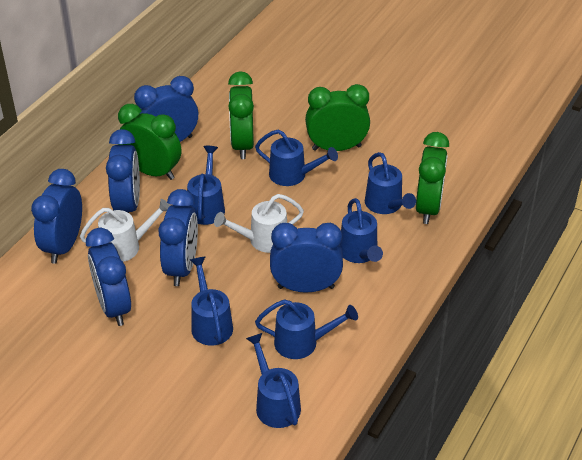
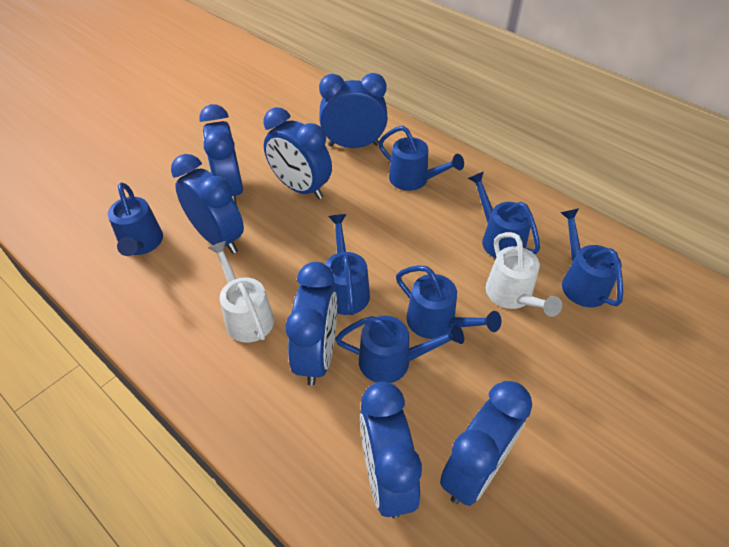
blue clock: [31,169,82,264] [86,228,131,326] [106,129,140,213] [134,76,198,142] [159,189,198,286] [270,223,343,293] = 6 -> [171,154,244,254] [199,104,243,205] [263,107,332,199] [285,262,337,386] [319,73,388,148] [360,382,422,518] [440,381,532,506] = 7
green clock: [118,104,181,180] [228,71,254,159] [305,84,370,151] [416,132,449,224] = 4 -> none = 0

